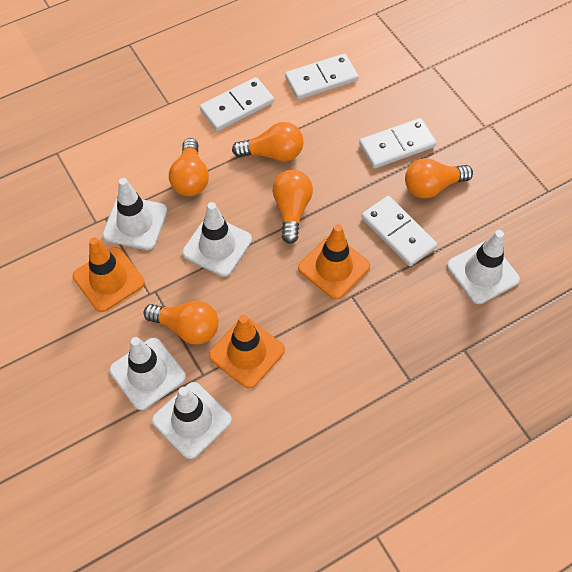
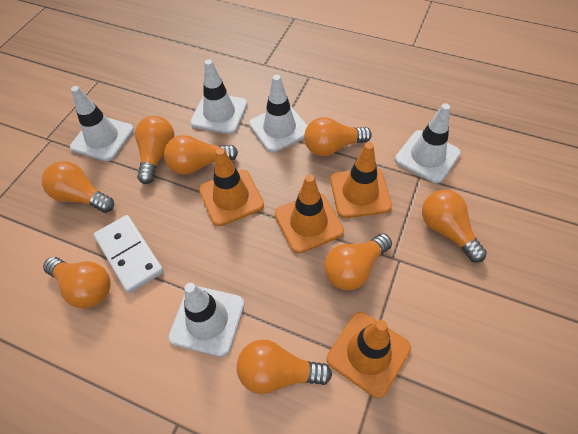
orange light bulb: [143,301,219,345] [169,138,209,196] [232,122,304,162] [272,170,313,244] [405,158,473,199] = 5 -> [42,161,114,213] [43,257,110,309] [135,116,175,184] [164,135,238,175] [237,339,332,394] [304,117,372,156] [324,233,392,290] [422,190,487,263] = 8
orange traffic cone: [73,237,145,312] [209,315,285,389] [298,224,370,300] = 3 -> [199,148,264,226] [275,174,344,254] [327,312,411,398] [330,142,392,218] = 4
white domino: [200,77,274,131] [285,54,358,100] [359,118,436,168] [361,196,437,266] = 4 -> [94,215,164,293] = 1

